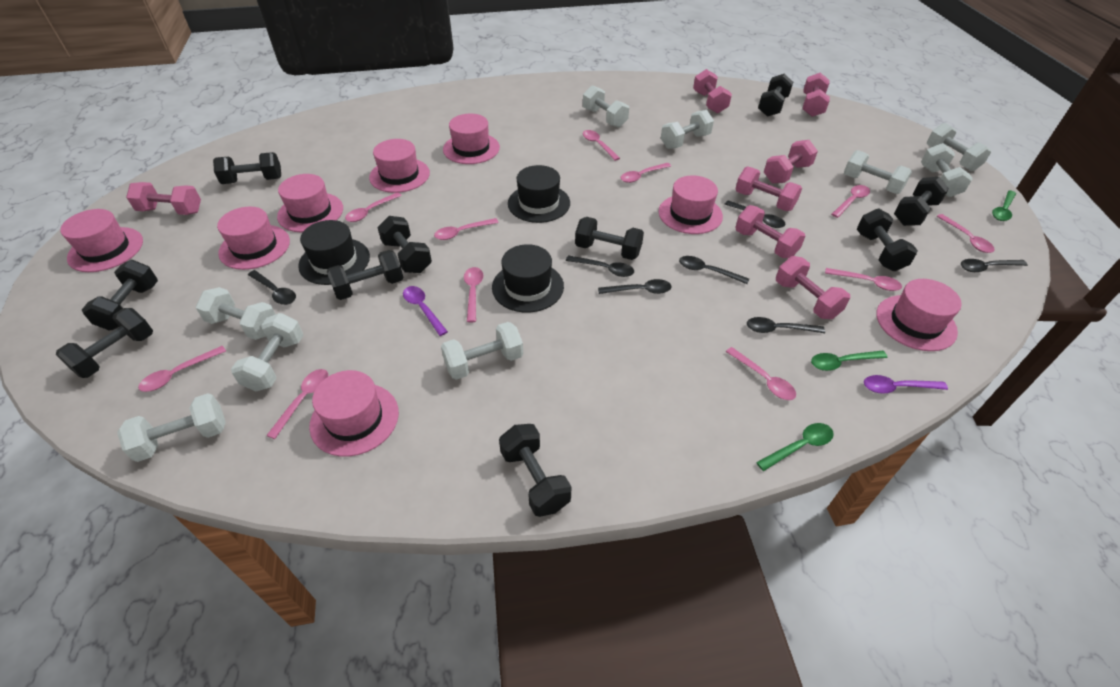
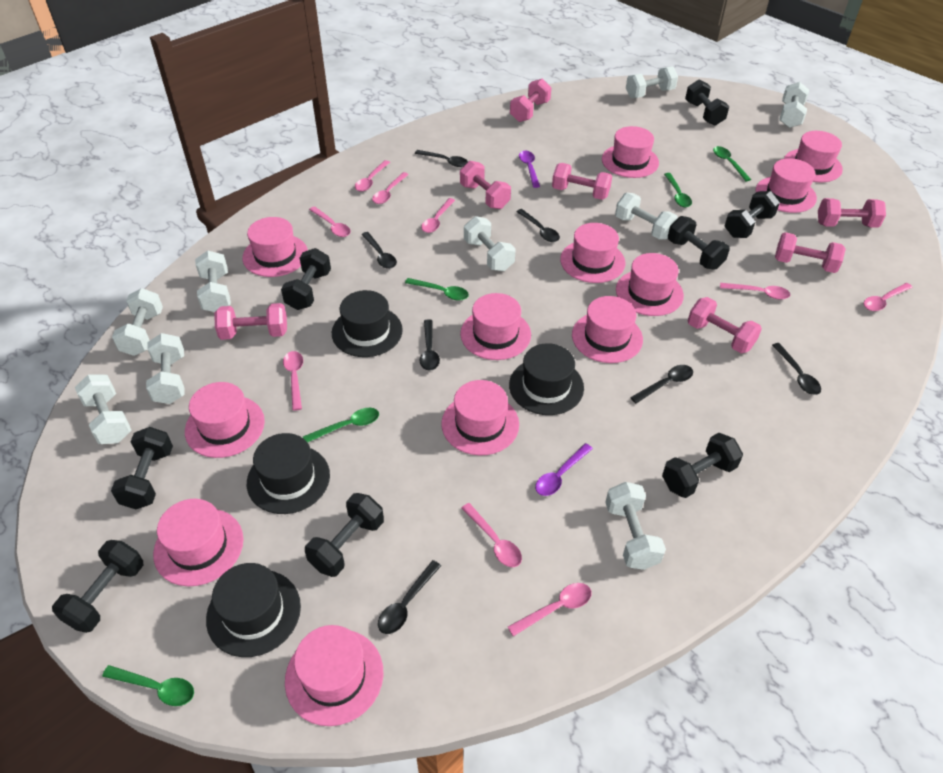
black dumbbell: [56,308,153,378] [82,260,158,331] [213,152,281,184] [327,250,403,300] [377,216,432,273] [499,424,572,517] [575,217,644,260] [758,74,793,116] [857,209,918,271] [894,177,949,226] = 10 -> [52,540,144,633] [111,427,173,509] [281,248,331,310] [305,493,384,577] [662,433,743,498] [668,216,730,269] [685,80,729,126] [725,191,780,238] = 8
black hat: [298,220,370,285] [492,244,564,313] [508,165,570,223] = 3 -> [206,563,301,657] [247,433,330,514] [332,290,403,357] [509,343,584,415] = 4
green spoon: [756,423,834,471] [811,351,888,371] [992,190,1016,221] = 3 -> [102,665,194,706] [303,408,379,443] [405,278,469,301] [664,173,692,207] [713,146,751,181] = 5
pink hat: [60,209,143,272] [217,207,290,270] [277,174,343,232] [309,370,399,457] [369,139,430,193] [443,114,500,164] [658,176,723,234] [876,279,962,351] = 8 -> [153,499,244,586] [185,382,265,458] [242,217,308,277] [285,625,384,726] [441,380,519,455] [460,293,531,360] [560,223,625,283] [572,296,643,363] [602,126,659,178] [616,253,684,316] [756,158,817,213] [784,131,843,182] = 12
pink spoon: [138,346,226,392] [266,369,328,439] [345,192,402,222] [434,218,499,240] [464,267,483,322] [583,130,620,161] [621,163,671,183] [726,347,796,400] [825,268,902,291] [831,185,870,218] [937,214,995,253] = 11 -> [283,351,303,411] [309,206,351,237] [355,160,390,192] [372,172,409,204] [421,198,455,233] [461,503,522,567] [508,583,591,636] [720,283,790,299] [864,283,913,311] = 9

